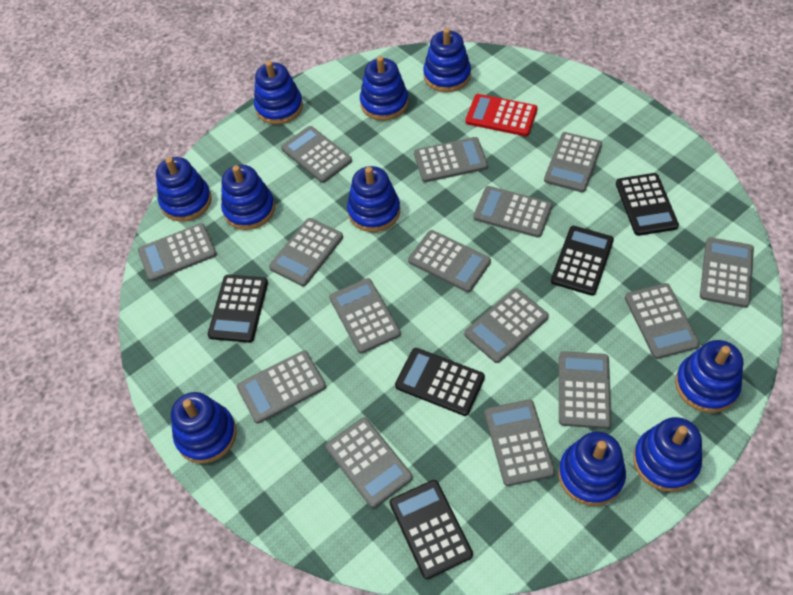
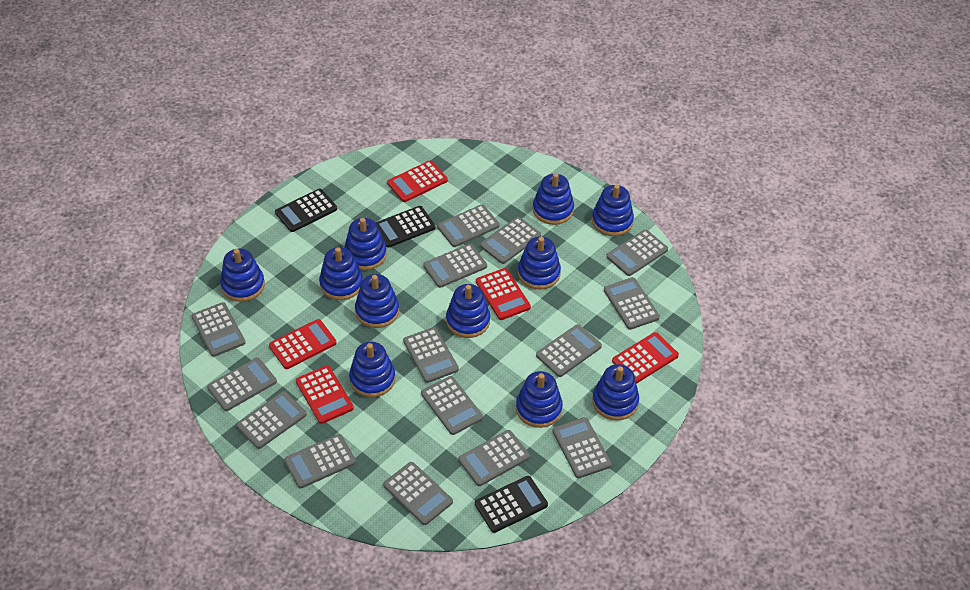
black calculator: [208,275,268,343] [390,480,473,579] [395,348,485,416] [551,226,614,296] [616,173,679,236] = 5 -> [275,189,337,232] [375,206,435,248] [475,476,548,533] = 3
blue stacking toy: [156,157,212,221] [171,392,237,464] [221,165,275,230] [254,61,303,124] [347,166,400,232] [360,56,408,121] [423,28,471,92] [558,432,626,506] [633,417,702,492] [675,340,743,413] = 10 -> [220,248,265,302] [319,247,363,300] [344,218,387,270] [349,342,395,397] [355,274,399,328] [446,284,490,338] [516,371,563,428] [518,237,561,289] [533,173,574,225] [592,184,634,236] [592,364,639,421] = 11
red calculator: [465,94,538,136] = 1 -> [269,319,337,369] [296,365,354,424] [387,161,448,202] [476,268,531,320] [612,332,679,384] = 5

